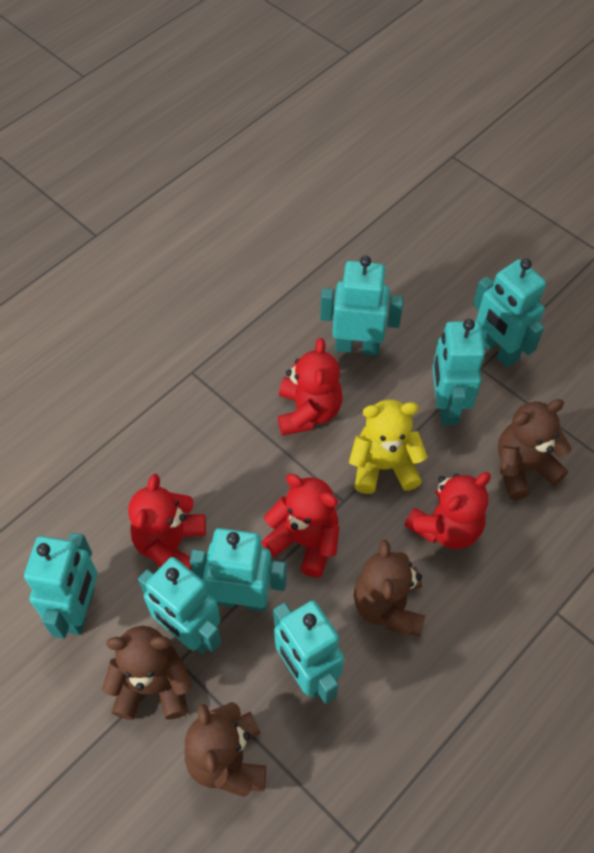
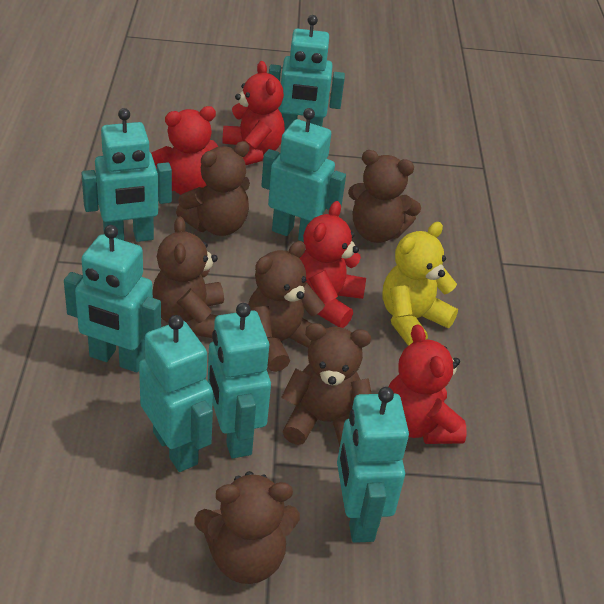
brown teddy bear: [102,626,192,720] [185,702,266,797] [354,539,425,637] [498,399,571,500] = 4 -> [153,217,224,338] [176,141,250,236] [195,471,300,584] [248,241,325,372] [281,323,372,446] [348,150,421,243] = 6

